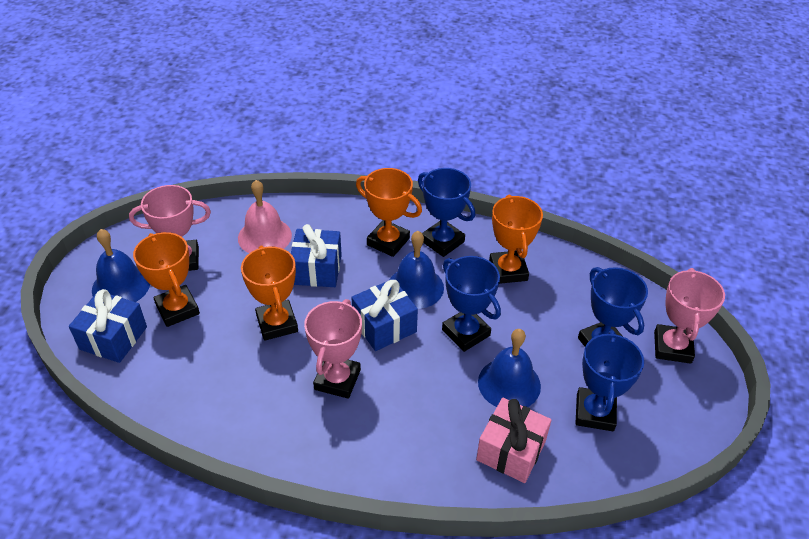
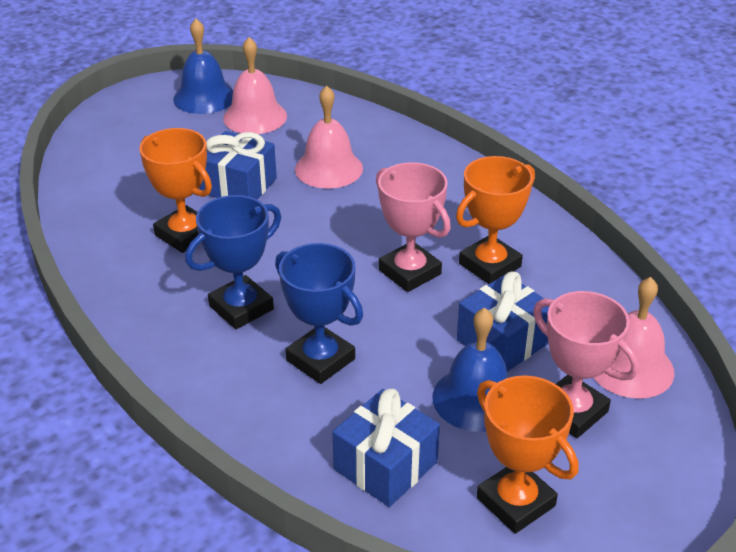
blue bell: [92,229,150,302] [390,231,444,309] [478,329,541,407] = 3 -> [173,19,233,114] [432,308,508,432] = 2
blue trophy: [418,168,475,257] [442,256,501,352] [575,330,644,431] [578,267,648,347] = 4 -> [185,195,281,329] [275,243,363,384] = 2
orange trophy: [133,232,200,327] [241,245,298,341] [356,168,422,257] [489,195,543,284] = 4 -> [139,128,212,253] [456,156,535,284] [477,375,578,534] = 3
pink bell: [238,180,292,253] = 1 -> [223,37,287,134] [295,86,363,189] [594,277,674,399] = 3
pink gift: [476,398,552,483] = 1 -> none = 0
pink trophy: [129,185,211,271] [304,299,362,399] [654,268,725,364] = 3 -> [376,162,451,292] [533,291,639,438] = 2

